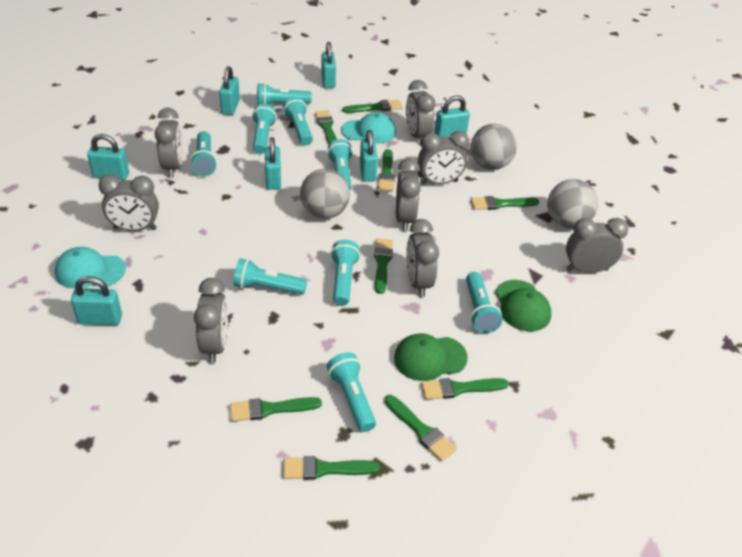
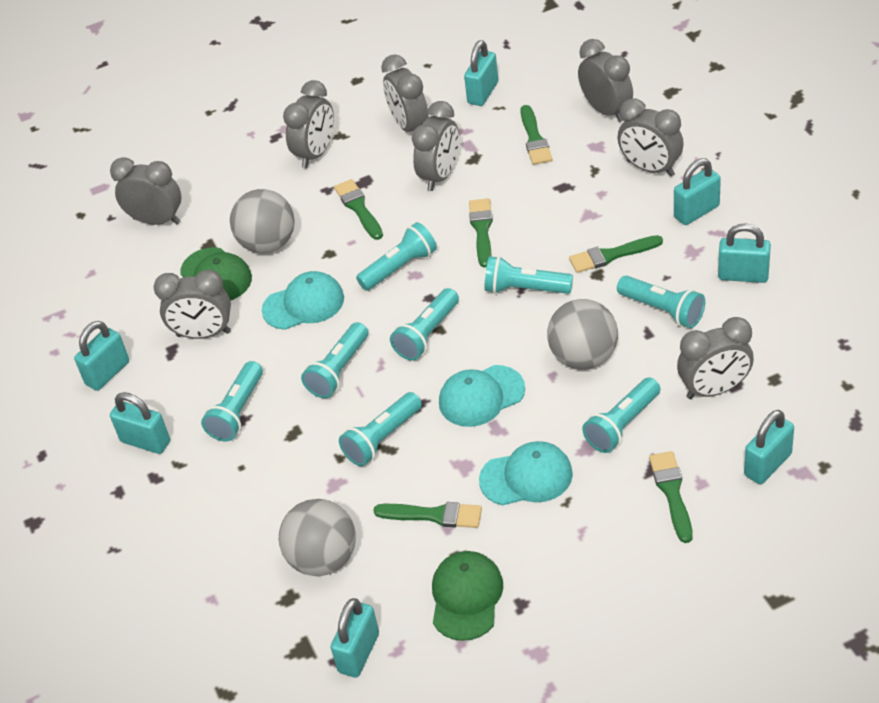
green brush: [230,397,322,422] [283,456,380,480] [315,110,337,144] [342,100,403,113] [374,238,393,294] [378,149,395,191] [384,395,457,461] [422,378,509,400] [471,196,539,210] = 9 -> [334,179,383,240] [373,502,482,528] [469,198,493,268] [520,105,552,165] [569,235,663,273] [649,451,693,543] = 6
turquoise cap: [55,247,126,289] [341,112,396,144] = 2 -> [262,271,344,330] [439,365,525,427] [479,441,573,505] = 3
turquoise flashlight: [190,131,217,176] [233,258,307,295] [252,104,277,154] [257,83,312,105] [283,97,313,146] [327,139,353,190] [327,352,376,432] [331,240,361,306] [466,272,502,333] = 9 -> [201,361,263,441] [301,322,368,398] [339,392,422,466] [356,222,437,291] [390,288,459,361] [485,256,573,294] [582,378,660,453] [617,276,705,328] = 8

